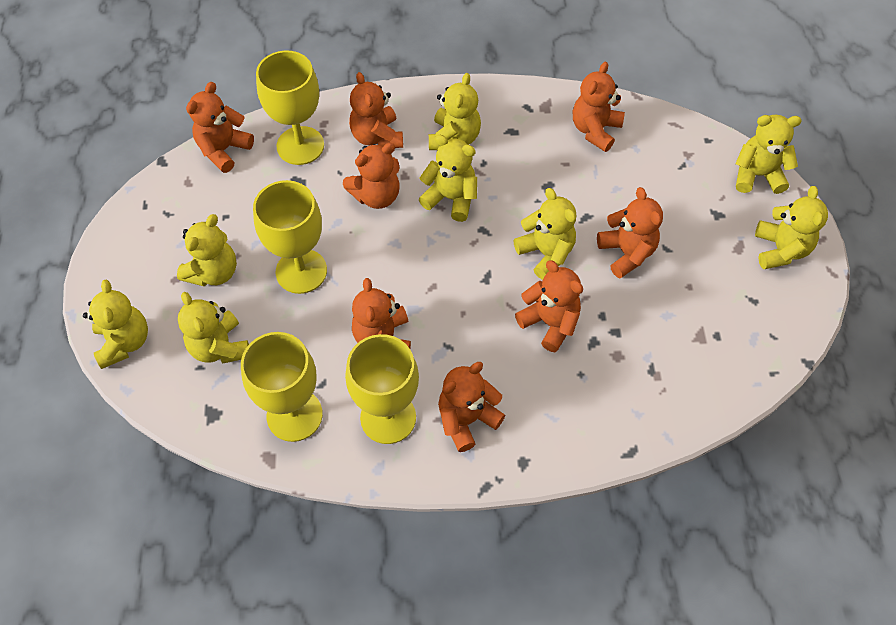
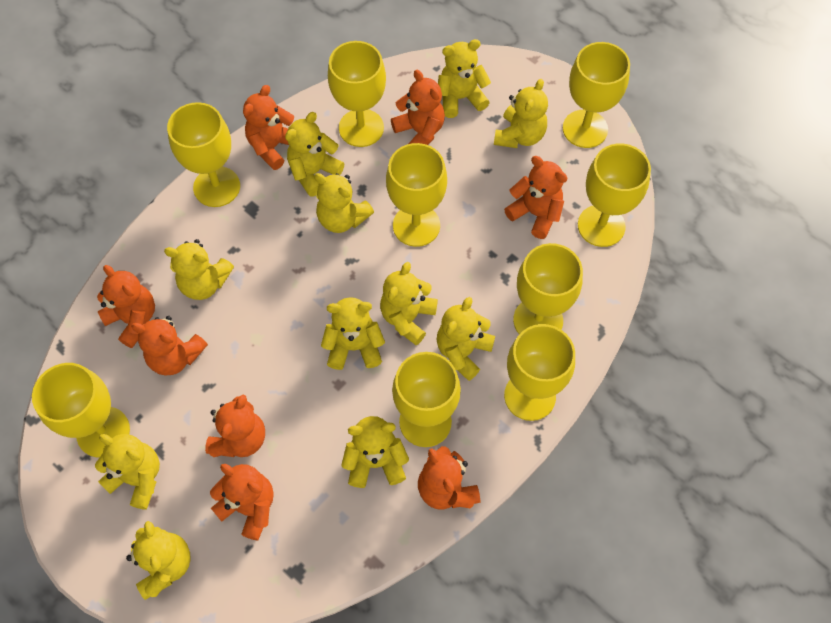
yellow goblet: [241,332,323,442] [253,180,327,294] [256,51,324,165] [345,334,419,444] = 4 -> [32,363,130,458] [167,102,240,207] [328,41,386,147] [386,143,447,247] [392,352,461,447] [504,324,575,421] [513,243,583,334] [563,42,630,148] [578,143,651,247] = 9
yellow teddy bear: [83,279,148,369] [177,214,237,287] [178,292,249,363] [419,135,477,222] [429,73,481,150] [514,188,576,280] [735,115,802,194] [755,186,828,269] = 8 -> [95,434,160,510] [126,521,191,600] [164,239,234,300] [285,112,344,197] [314,173,374,233] [321,297,385,370] [342,416,409,488] [380,262,438,345] [437,297,495,381] [438,39,491,118] [494,79,548,148] = 11

